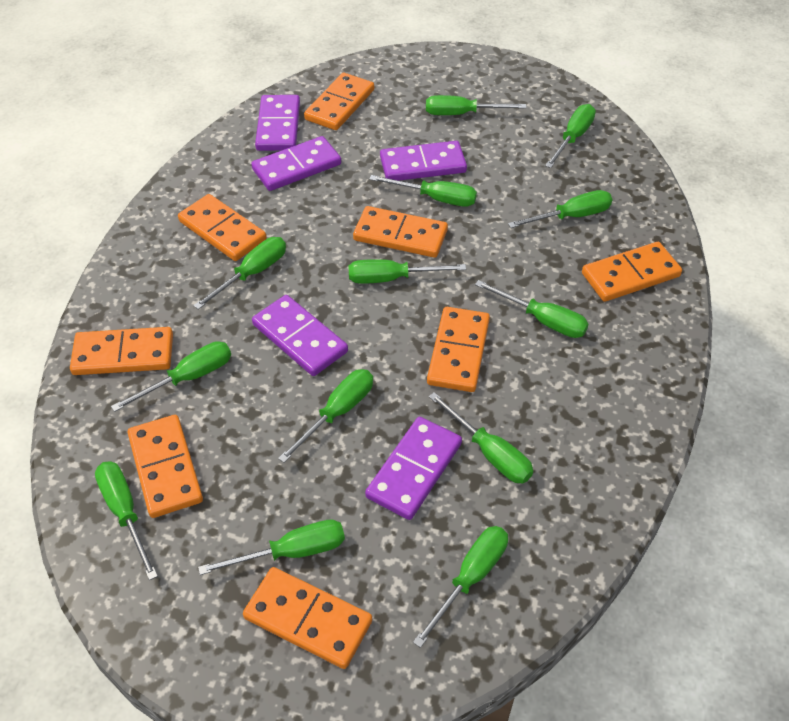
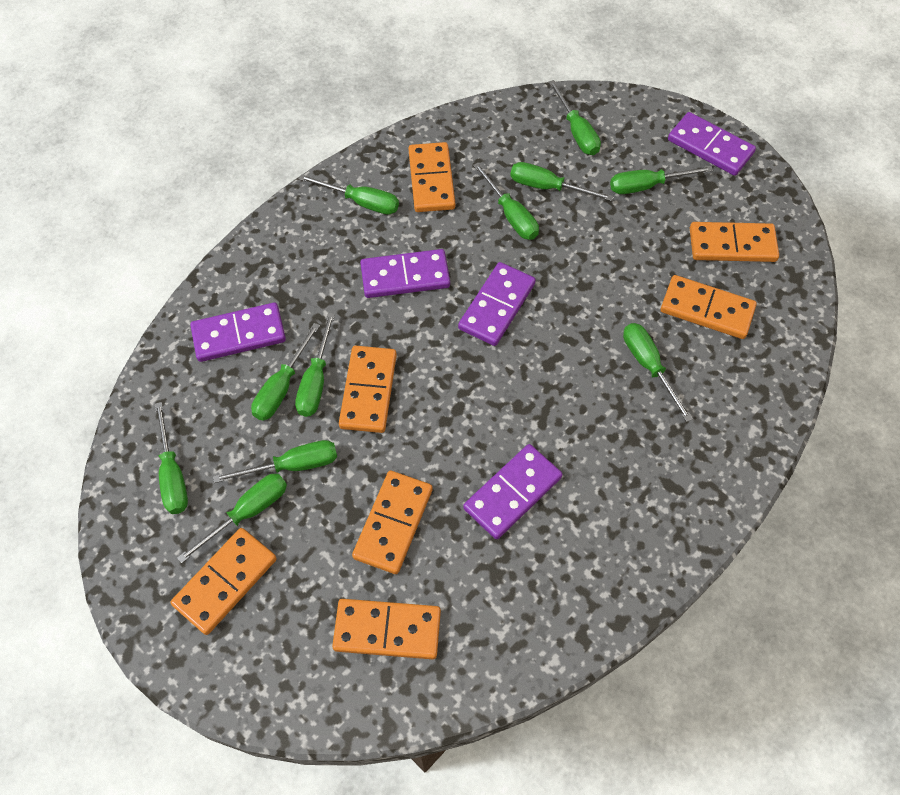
green screwdriver: [95,461,158,580] [111,341,231,412] [193,237,286,310] [198,519,345,575] [278,369,373,463] [349,259,466,284] [369,175,477,207] [413,526,508,648] [426,95,526,115] [429,392,533,483] [475,280,589,338] [508,190,612,228] [545,104,596,168] = 13 -> [155,402,188,514] [177,474,287,563] [213,440,337,483] [251,323,320,421] [295,312,335,417] [299,174,399,215] [473,163,539,240] [510,162,614,201] [549,80,601,155] [610,166,713,194] [623,323,693,422] = 11
orange domino: [70,327,173,375] [127,415,203,518] [178,194,267,261] [243,567,372,669] [304,73,374,130] [353,206,448,258] [427,307,490,392] [582,242,682,302] = 8 -> [171,528,277,635] [332,599,441,659] [339,346,397,433] [352,471,433,574] [408,142,455,212] [660,275,757,339] [690,222,779,262] = 7

